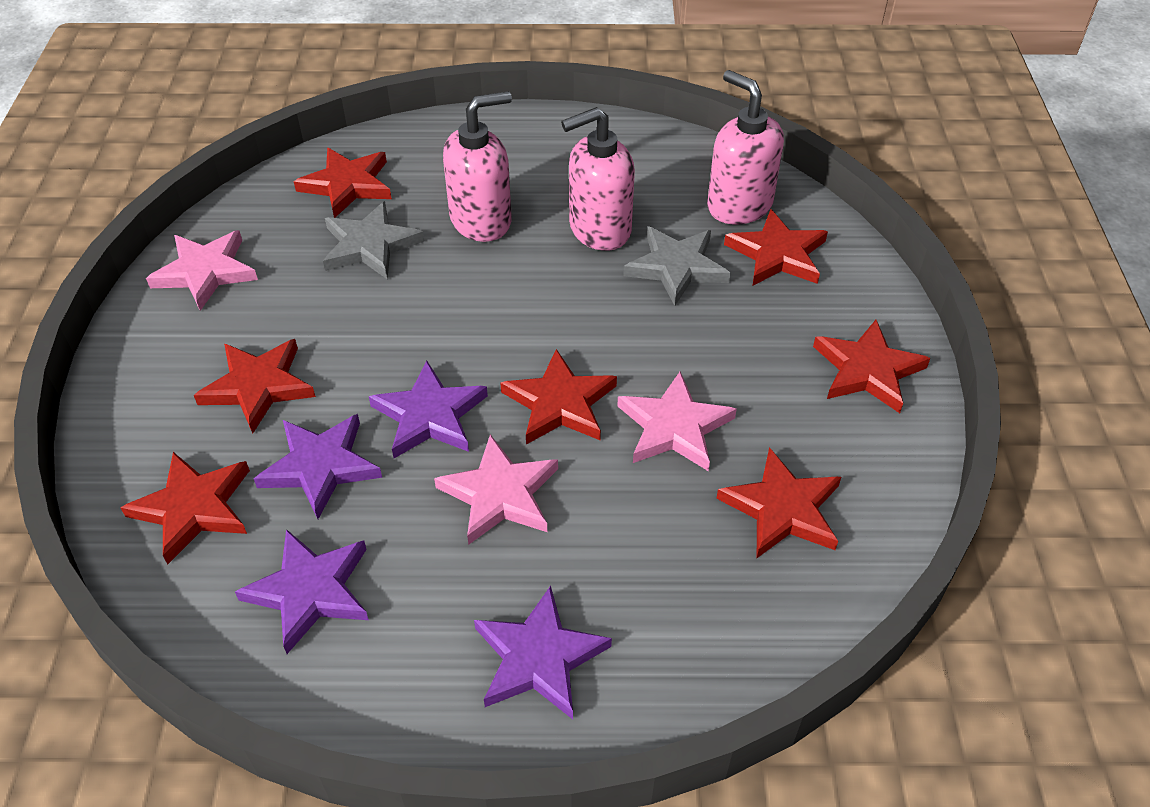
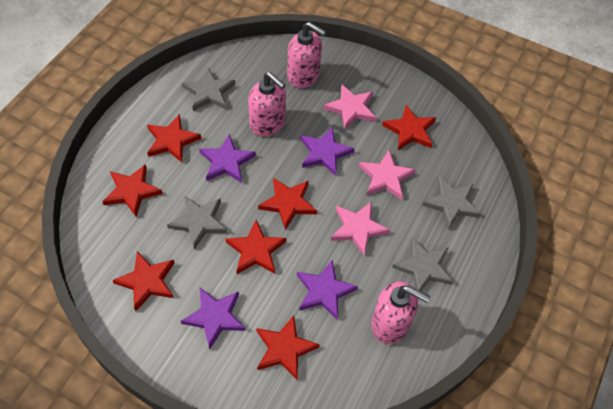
grey star: [323,201,424,279] [623,226,731,306] = 2 -> [167,196,228,250] [182,68,235,111] [392,237,453,291] [422,177,481,229] = 4

